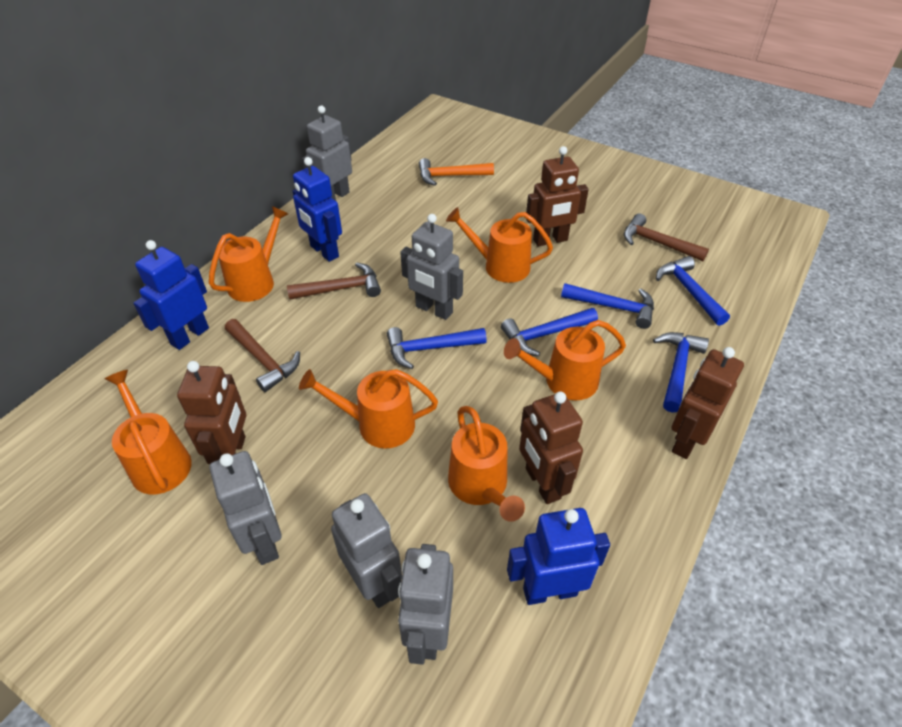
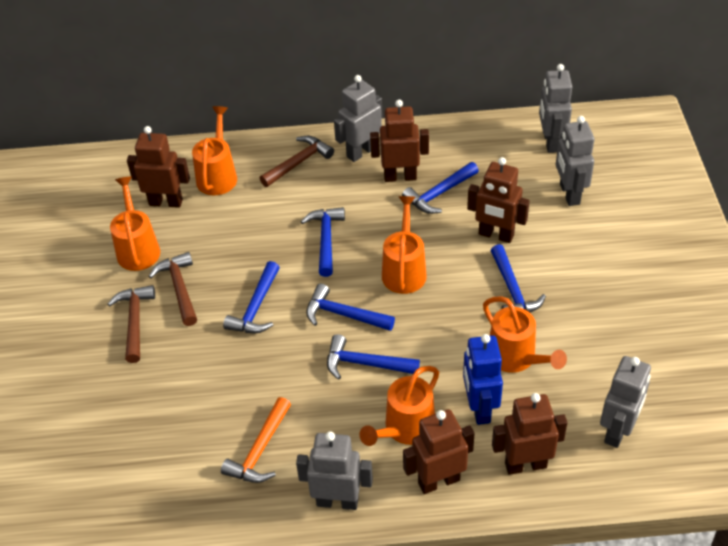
blue hammer: [387,327,487,369] [501,308,598,356] [561,283,654,329] [653,332,709,413] [656,256,730,326] = 5 -> [223,261,280,333] [301,207,345,277] [306,284,395,331] [327,334,420,380] [402,162,479,214] [490,244,546,313] = 6
blue robot: [133,240,209,350] [293,157,342,262] [507,508,610,605] = 3 -> [463,334,503,425] = 1
brown robot: [177,361,246,464] [519,391,583,504] [526,146,589,246] [672,347,744,459] = 4 -> [127,126,190,208] [370,100,429,182] [403,409,475,494] [467,157,530,243] [492,393,567,475] = 5
orange watering can: [105,370,192,494] [209,206,288,302] [299,369,438,448] [446,207,553,283] [448,406,525,522] [504,320,626,400] = 6 -> [110,177,160,271] [192,106,237,195] [359,366,439,446] [382,196,427,294] [483,296,567,373] = 5

